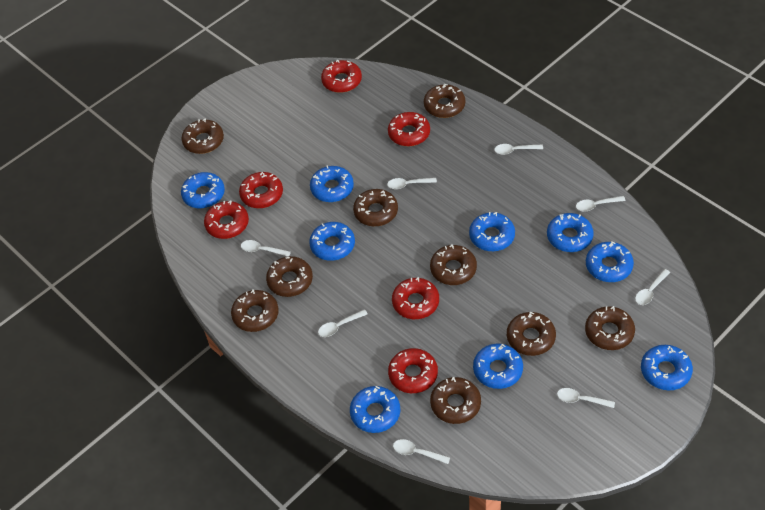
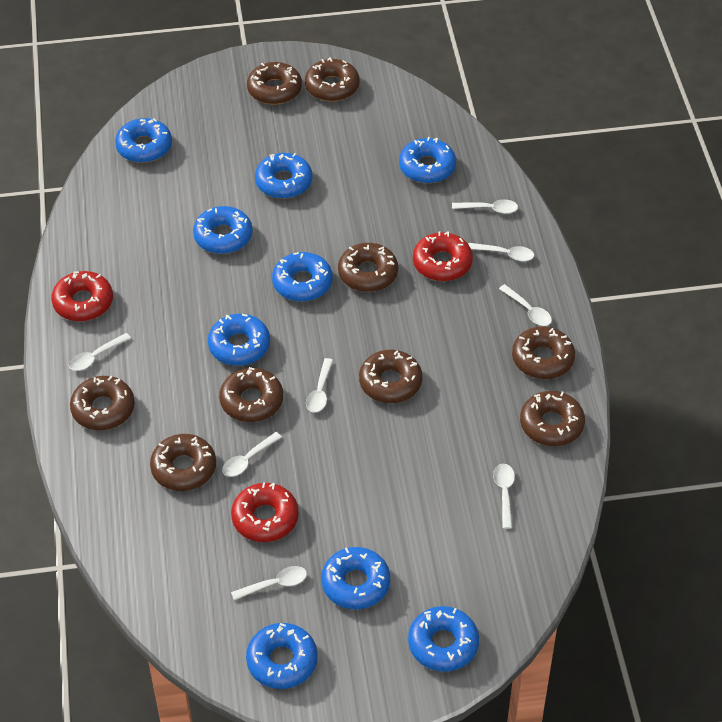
red donut: [204,201,249,239] [239,172,283,208] [321,60,362,93] [388,112,430,146] [388,348,438,393] [392,277,439,319] = 6 -> [51,271,113,321] [231,482,299,542] [413,231,473,281] = 3

